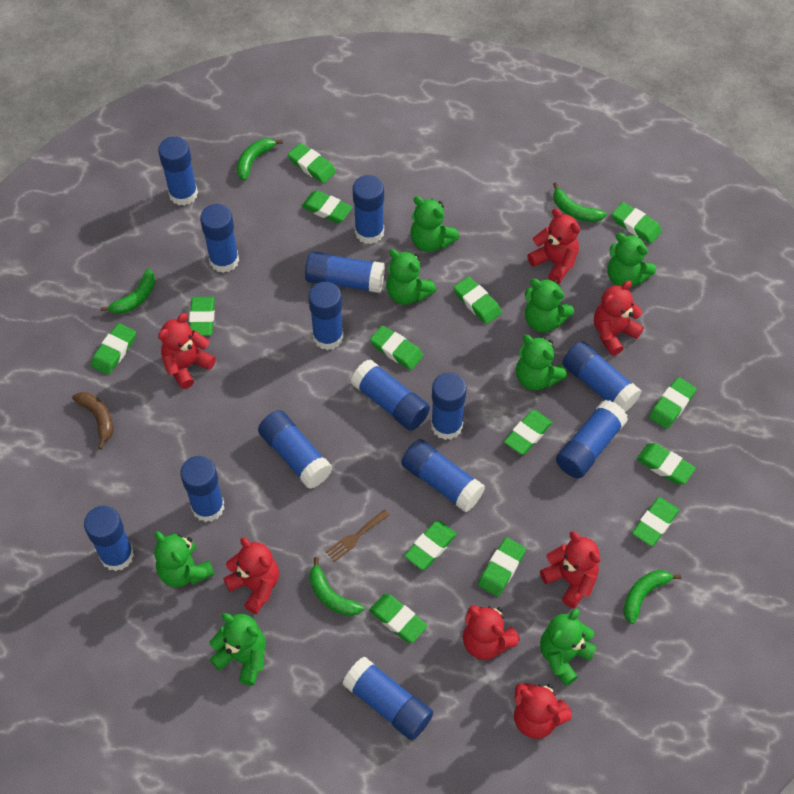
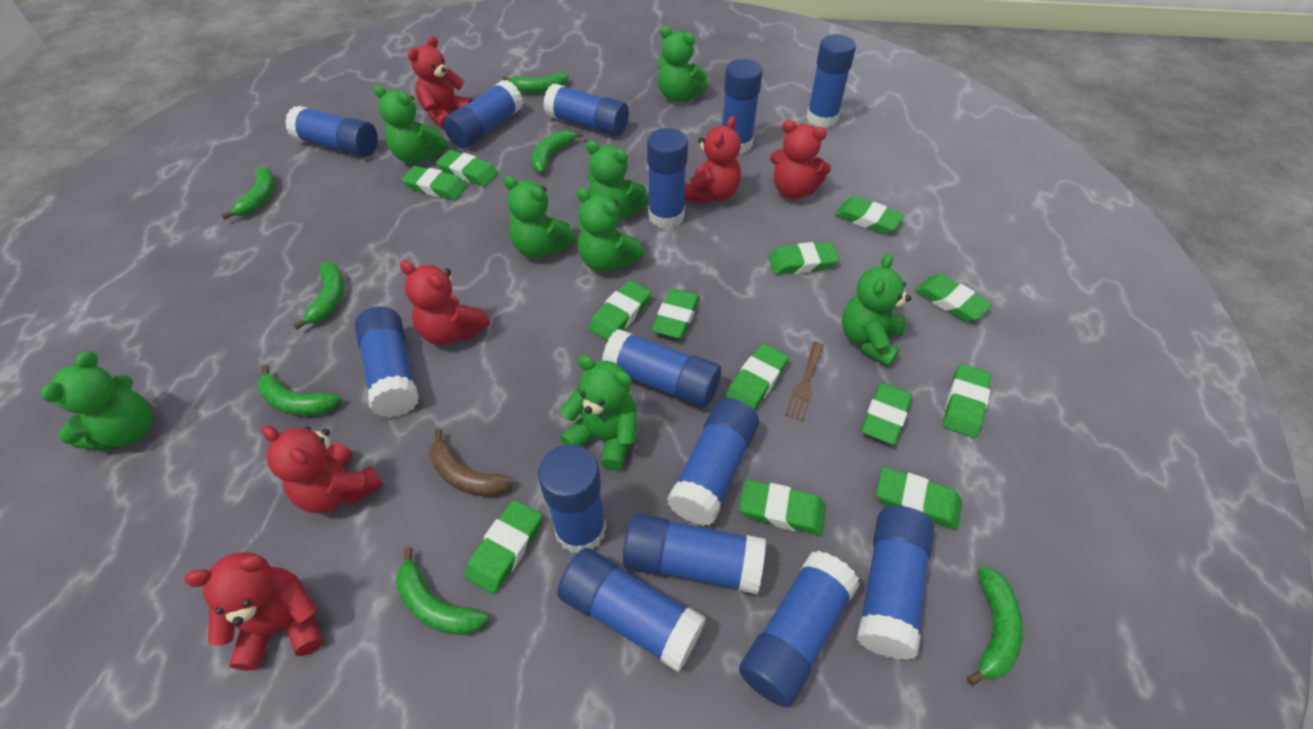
green banana: [100,269,155,314] [237,138,283,181] [309,557,364,616] [553,182,607,222] [623,570,681,624] = 5 -> [221,166,275,220] [257,365,341,416] [293,262,344,330] [396,547,488,635] [503,72,569,93] [532,130,583,173] [967,566,1023,686] = 7
green eraser: [91,323,136,375] [189,297,215,336] [288,143,336,184] [302,190,353,223] [369,594,427,643] [370,325,423,370] [404,521,457,570] [453,276,502,324] [478,537,526,597] [504,410,552,455] [612,202,662,244] [632,497,679,546] [637,443,696,485] [649,377,697,429] = 14 -> [402,166,467,200] [436,150,498,186] [465,500,542,594] [589,280,651,341] [652,288,700,339] [725,344,789,411] [739,479,826,536] [768,242,839,275] [835,197,904,234] [861,382,912,445] [876,467,962,530] [915,274,992,322] [943,364,991,438] = 13
red teddy bear: [158,313,216,389] [223,537,279,614] [463,605,520,660] [514,683,572,739] [527,208,580,284] [540,531,600,609] [594,281,644,356] = 7 -> [184,552,323,670] [261,425,383,514] [400,260,490,345] [408,36,473,129] [684,116,741,204] [770,120,831,199] = 6

